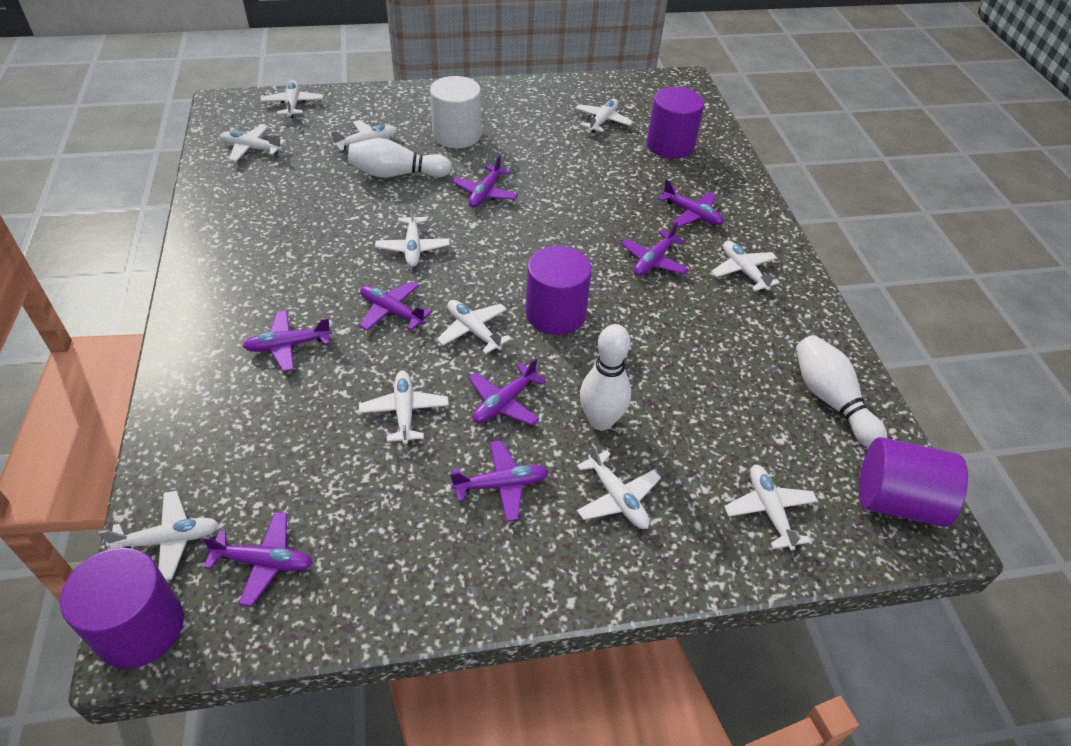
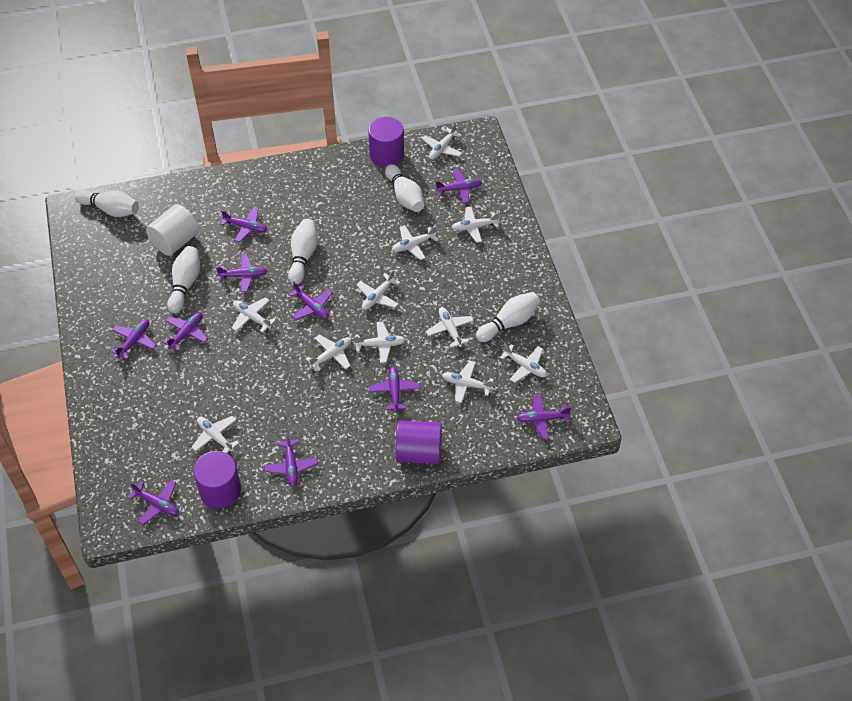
purple cylinder: [60,547,184,669] [526,246,592,335] [647,87,704,159] [859,437,968,527] = 4 -> [193,451,241,508] [368,117,404,167] [395,421,442,464] = 3
purple plane: [201,512,313,607] [243,311,332,372] [360,281,432,331] [450,440,549,521] [452,154,518,208] [469,358,546,425] [621,222,689,276] [658,179,723,227] = 8 -> [111,319,156,359] [128,480,179,525] [162,312,208,351] [216,254,267,292] [221,207,267,243] [264,433,318,487] [288,282,333,320] [369,367,420,412] [436,169,482,203] [517,394,571,439] = 10
white bowling pin: [348,138,452,178] [580,324,631,430] [796,335,887,448] = 3 -> [75,189,139,217] [167,246,200,313] [288,219,318,284] [385,164,424,212] [476,292,541,342] = 5

